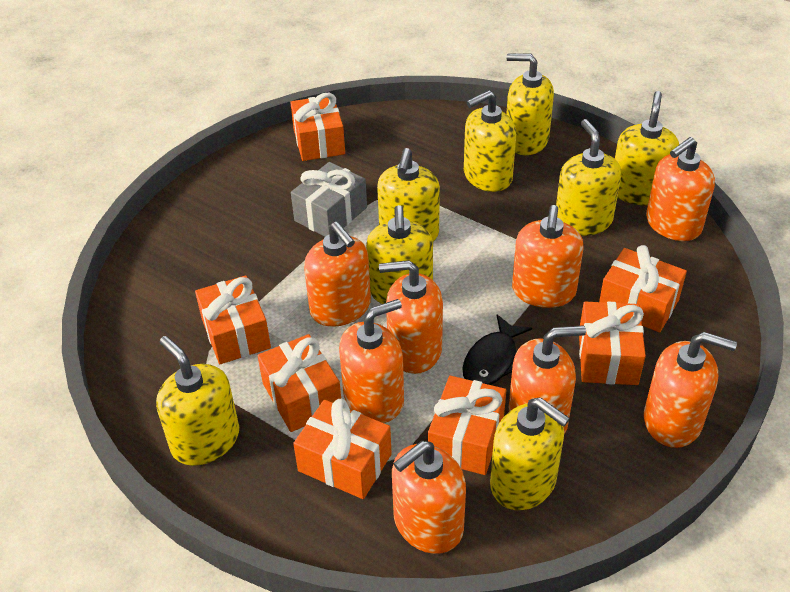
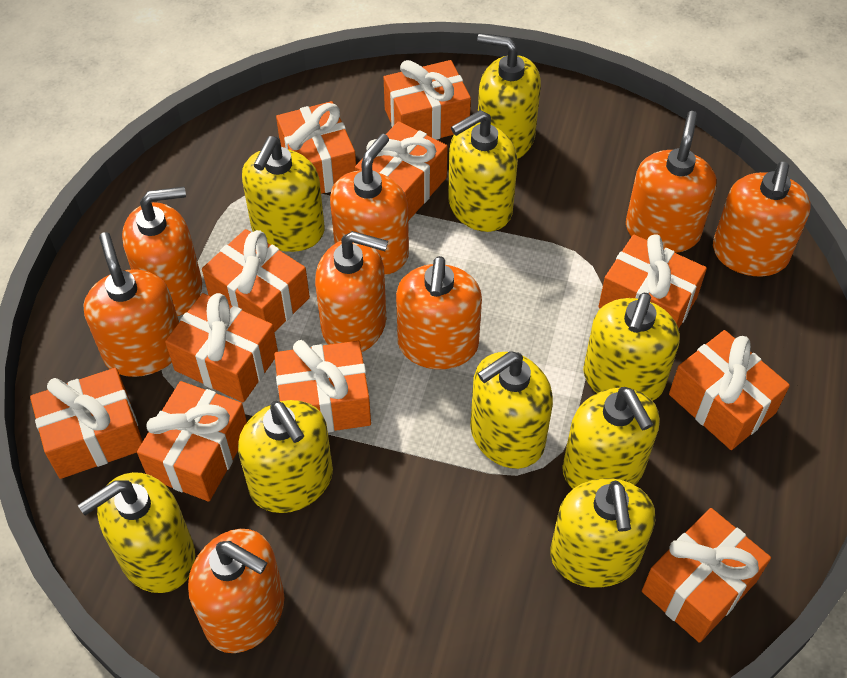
black fish: [463,314,532,385] = 1 -> none = 0
grey gift: [291,162,367,237] = 1 -> none = 0
orange gift: [195,275,271,364] [257,334,341,432] [290,92,345,161] [293,399,392,499] [428,376,506,475] [579,302,646,385] [599,245,687,332] = 7 -> [30,368,143,479] [137,381,247,502] [165,293,278,402] [202,229,310,332] [274,340,371,433] [276,101,356,194] [355,121,448,221] [384,60,471,140] [598,234,707,328] [642,508,771,643] [669,330,790,450] = 11
yellow soap dispenser: [156,336,239,466] [366,205,433,304] [377,148,440,241] [464,90,516,192] [490,397,570,510] [506,53,554,155] [556,119,621,236] [615,91,679,205] = 8 -> [78,472,195,593] [238,400,333,513] [242,136,325,252] [448,110,518,232] [470,351,553,469] [477,33,541,159] [550,478,655,588] [562,387,660,489] [583,293,680,401] = 9

